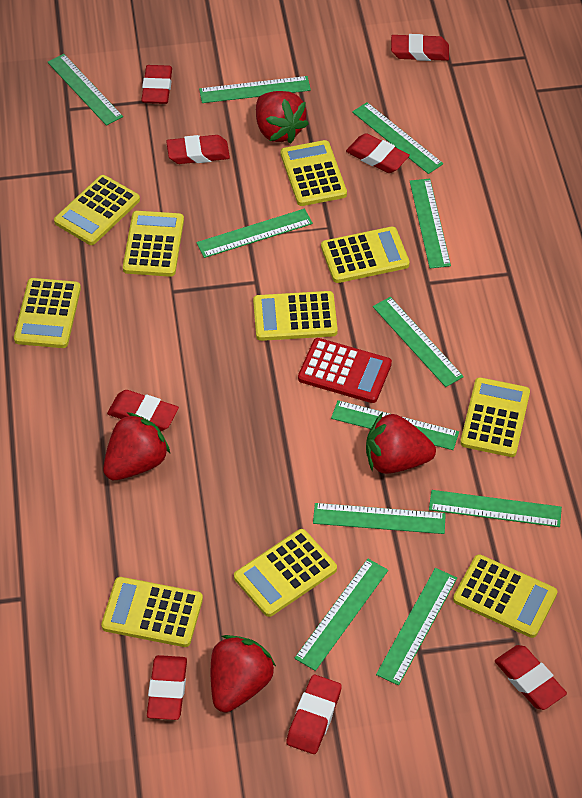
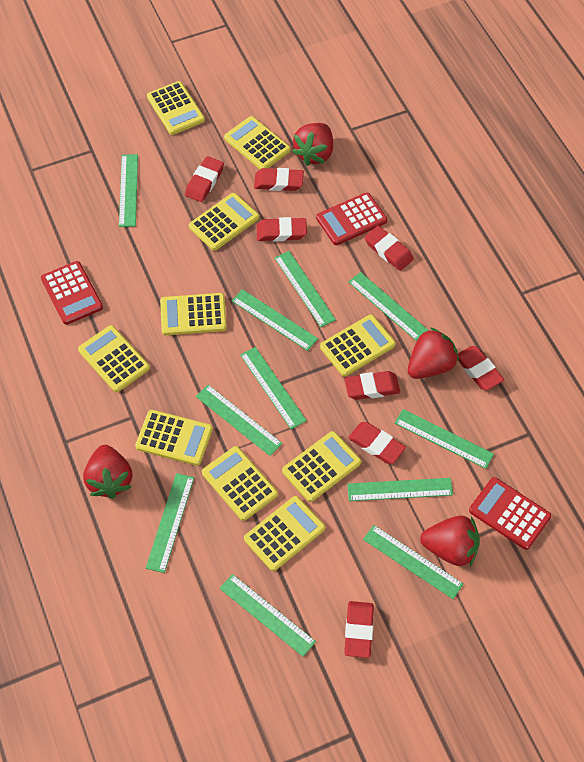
red calculator: [298,338,392,403] = 1 -> [41,261,103,325] [316,192,387,245] [469,477,551,550] = 3

